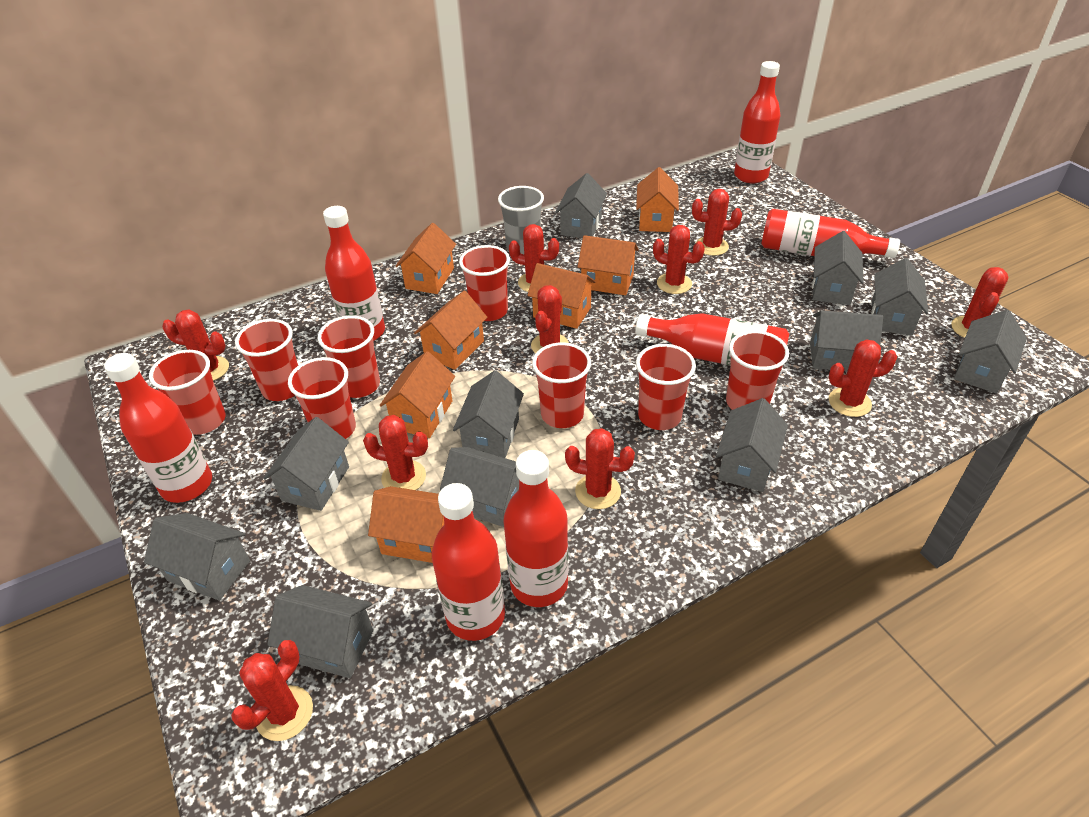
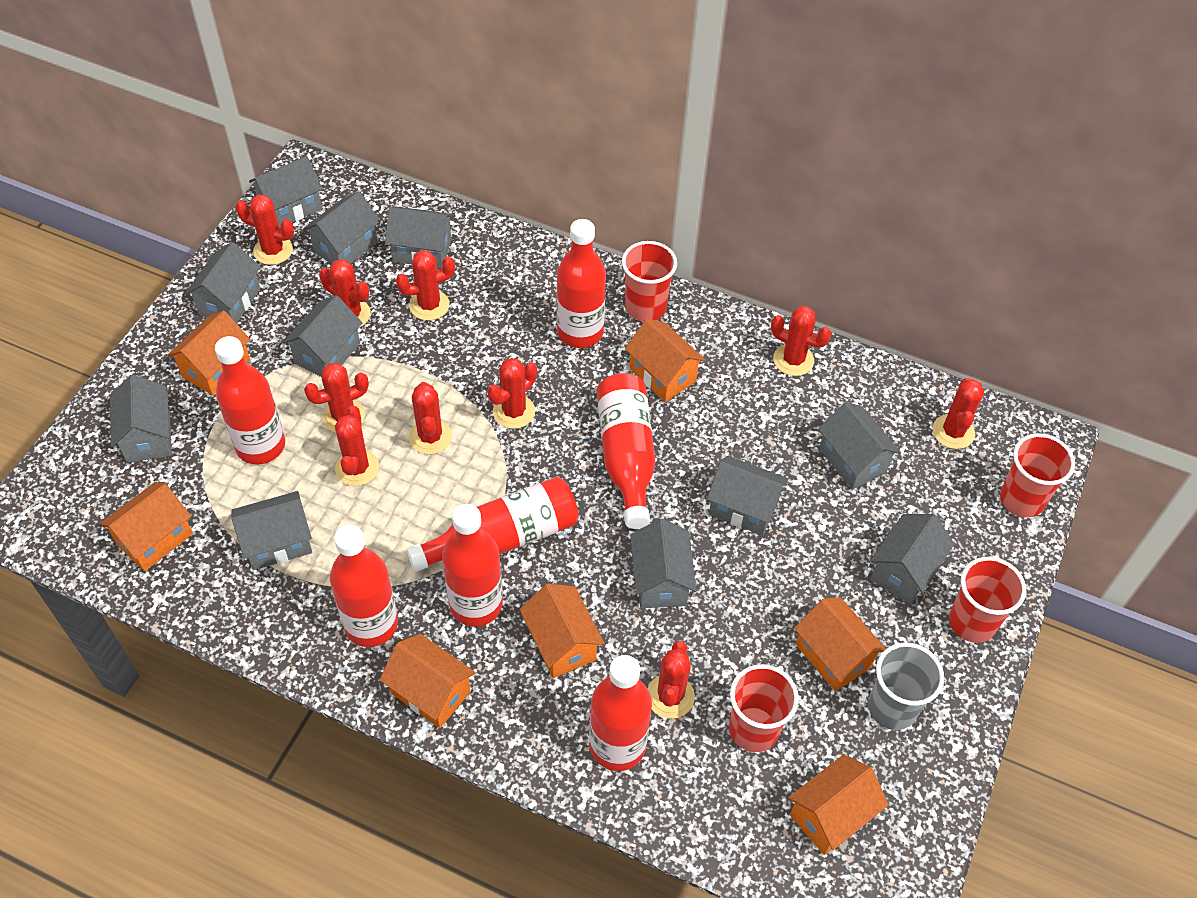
red cup: [149,350,226,435] [235,319,298,401] [288,357,356,439] [318,315,380,398] [459,245,510,321] [532,342,591,428] [636,344,696,430] [726,330,789,410] = 8 -> [622,241,677,322] [729,664,799,752] [949,557,1026,643] [1000,433,1075,518] = 4

